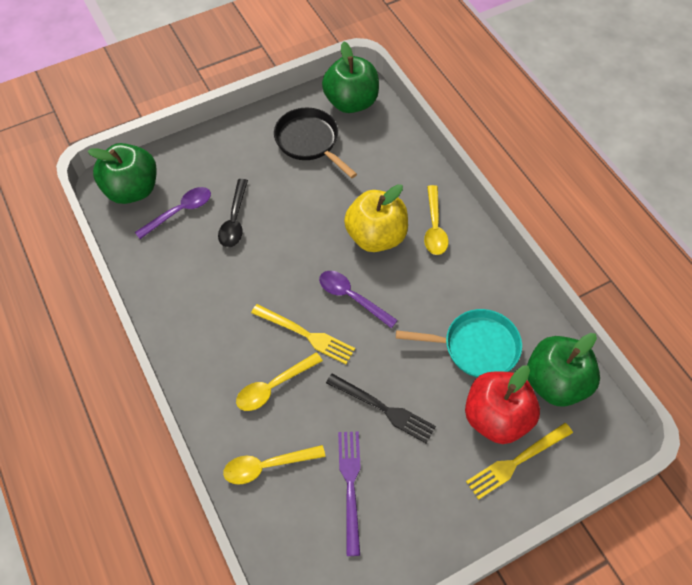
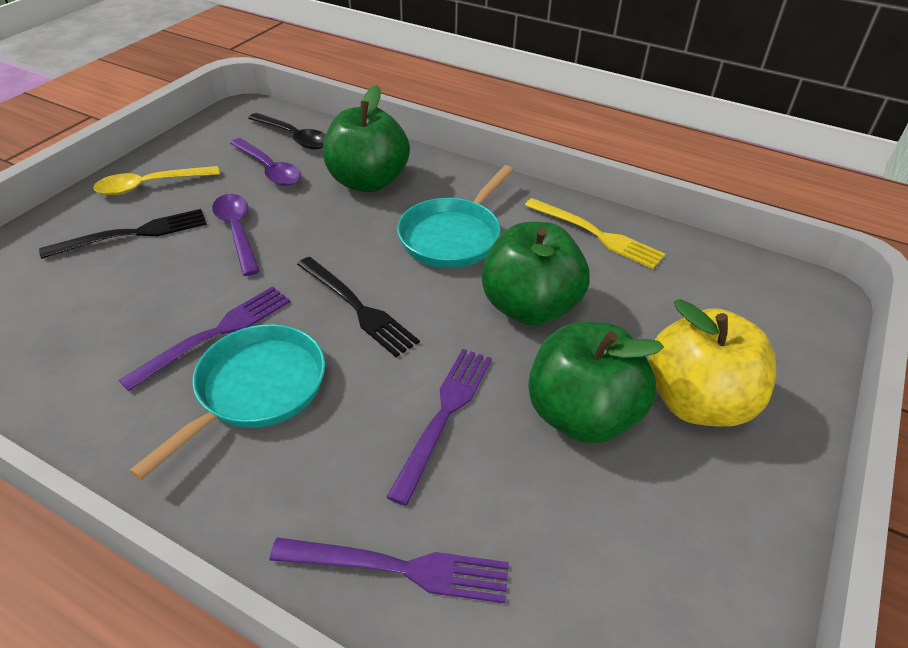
black fork: [326,374,436,444] = 1 -> [39,209,207,259] [297,257,420,357] = 2
black pan: [274,108,357,178] = 1 -> none = 0
purple fork: [338,431,361,556] = 1 -> [119,286,291,391] [269,537,509,603] [386,349,492,506] = 3
red apple: [465,365,540,444] = 1 -> none = 0
turquoise pan: [396,309,522,378] = 1 -> [129,324,325,480] [397,165,513,268] = 2
yellow fork: [251,304,355,364] [466,423,573,500] = 2 -> [524,198,666,269] = 1
yellow spoon: [223,445,325,485] [236,352,323,411] [424,185,449,255] = 3 -> [93,166,220,195] = 1

